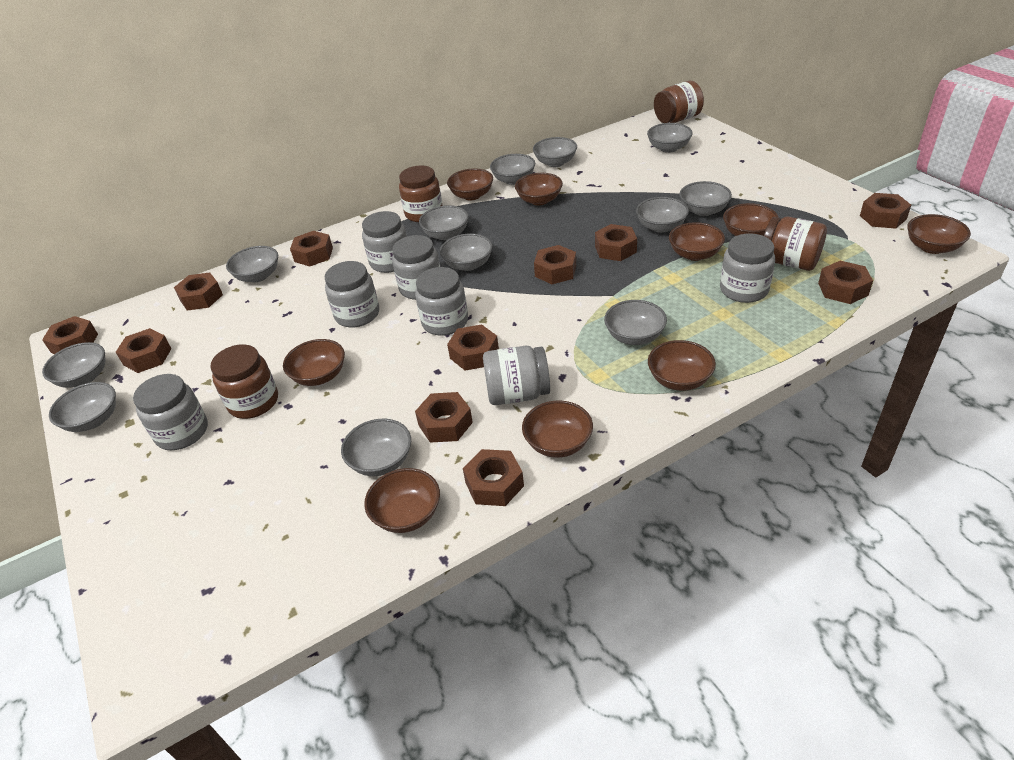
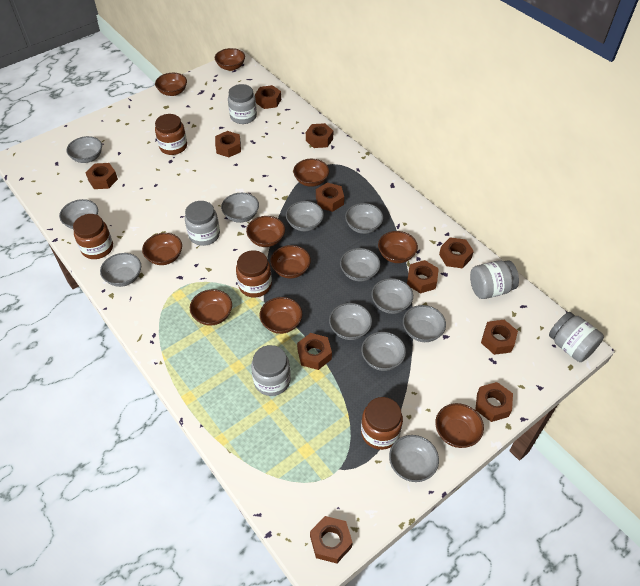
brown bowl: [283,339,345,386] [364,468,440,533] [447,168,493,200] [515,173,563,205] [522,401,593,458] [648,340,716,391] [669,222,725,261] [723,203,779,236] [907,214,971,254] = 9 -> [142,233,182,265] [155,73,187,96] [190,289,232,326] [215,48,245,71] [246,216,285,247] [260,297,302,334] [270,245,311,278] [293,159,329,187] [378,231,418,263] [435,403,484,448] = 10
grey jar: [133,374,208,450] [325,261,379,328] [362,211,407,273] [392,235,440,300] [415,267,468,336] [483,346,550,405] [720,233,775,303] = 7 -> [185,201,220,246] [228,84,257,124] [251,345,291,396] [470,260,519,299] [549,312,604,362] = 5

